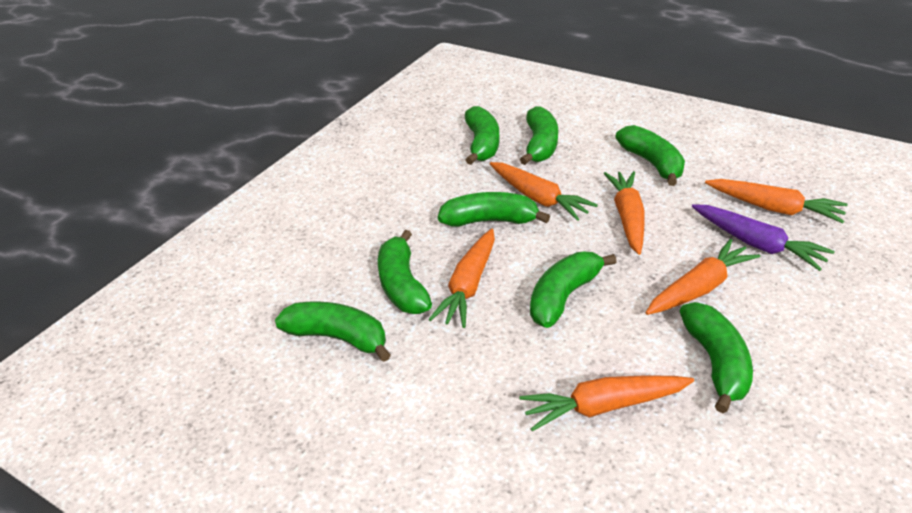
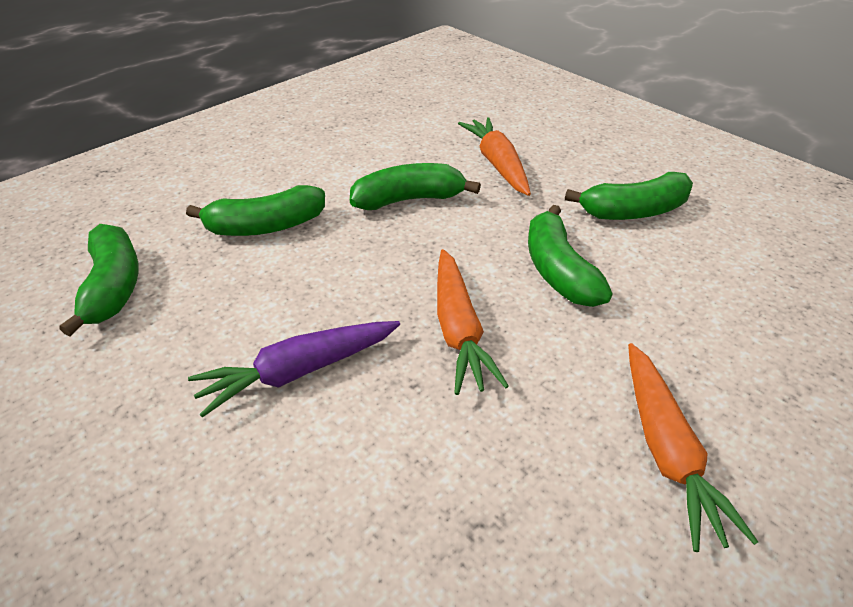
green banana: [275,302,391,362] [378,230,432,314] [438,192,550,227] [465,106,499,165] [520,106,558,165] [530,252,617,328] [616,125,685,186] [680,302,753,413] = 8 -> [59,224,139,336] [186,185,325,236] [350,163,481,210] [528,205,612,307] [565,172,693,220] = 5
orange carrot: [428,229,495,328] [490,162,598,221] [519,375,694,431] [603,171,644,255] [645,239,760,315] [705,179,848,224] = 6 -> [437,249,509,395] [458,117,531,196] [628,343,758,552] = 3

